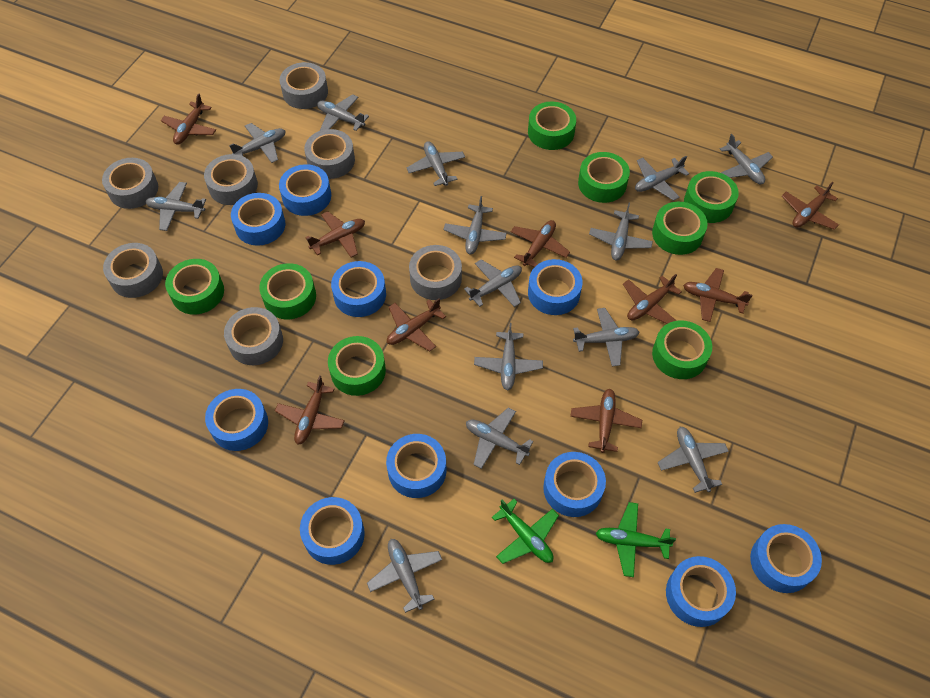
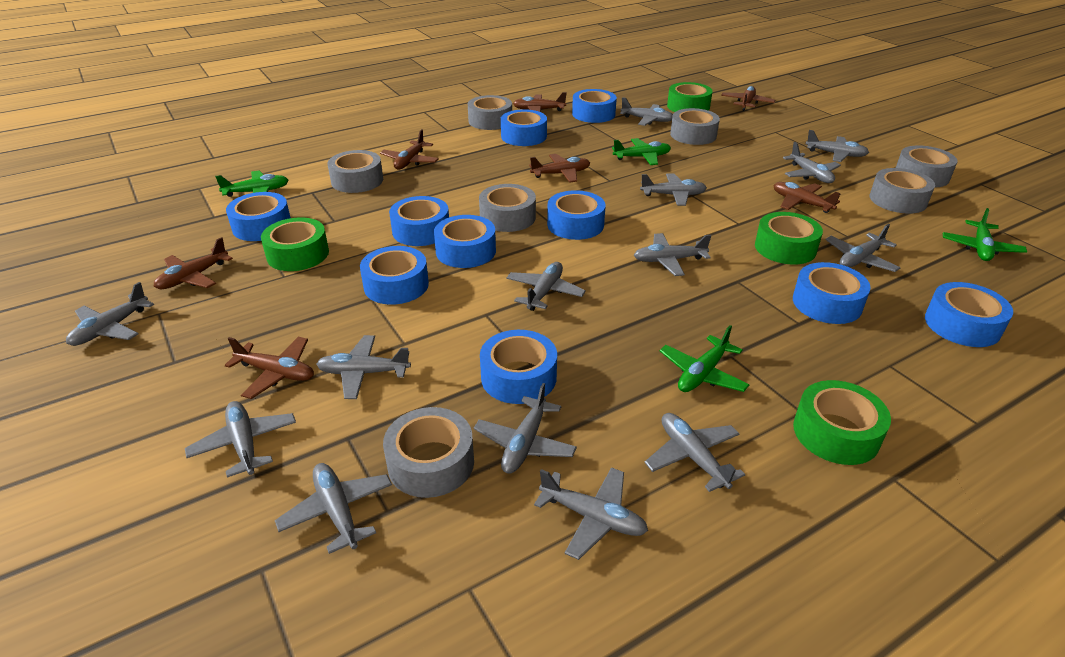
brown plane: [161,93,216,145] [275,375,345,445] [305,211,365,257] [387,298,446,351] [511,220,570,267] [570,389,642,453] [623,274,682,324] [683,268,753,322] [782,182,839,230] = 9 -> [154,237,233,289] [225,336,314,399] [380,129,439,169] [513,92,567,112] [529,154,590,183] [721,86,775,111] [774,182,841,213] = 7
green plane: [492,499,559,564] [596,502,676,577] = 2 -> [215,171,288,197] [612,138,671,165] [660,325,750,392] [943,208,1027,261] = 4
green tape: [165,259,224,315] [259,263,316,319] [328,336,386,396] [528,101,576,150] [578,152,630,203] [652,202,708,255] [652,321,712,379] [684,171,739,223] = 8 -> [261,217,329,271] [667,82,713,112] [755,212,823,265] [793,380,891,465] = 4

